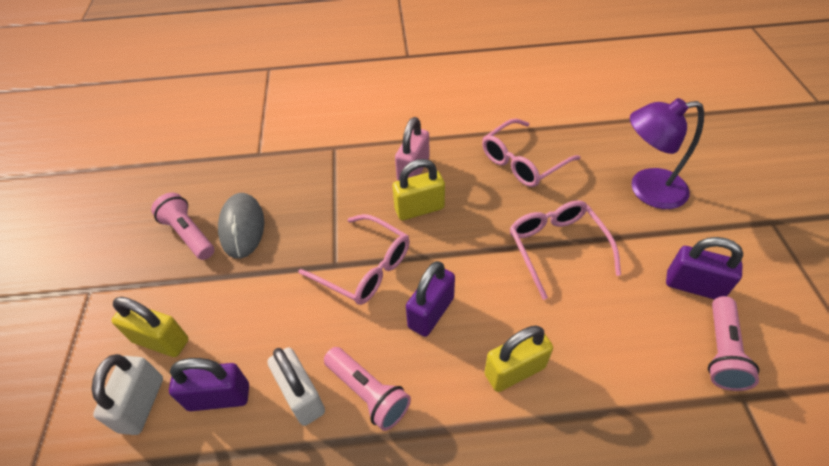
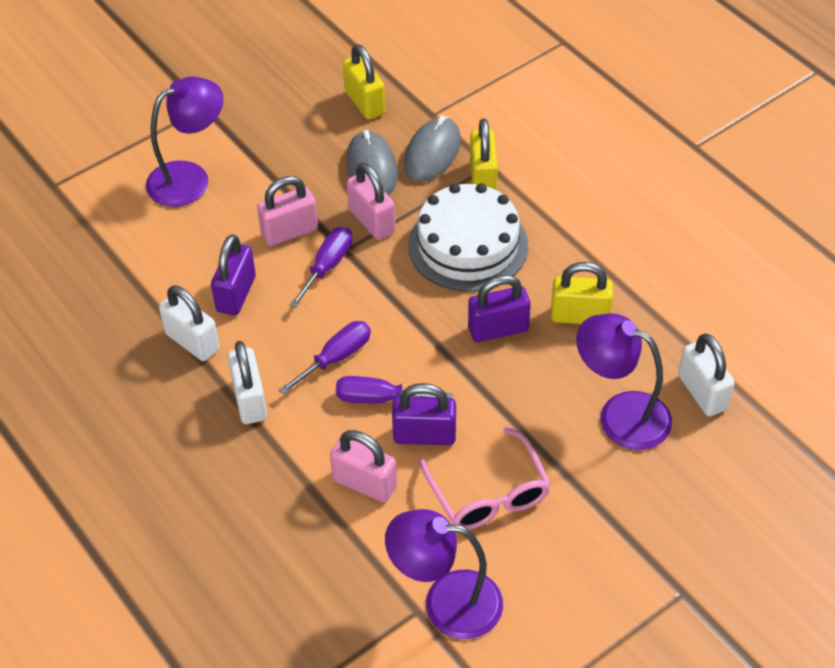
grey mouse: [218,193,264,259] = 1 -> [347,130,398,195] [404,116,461,182] = 2
pink flashlight: [151,193,214,260] [324,347,411,431] [708,296,759,391] = 3 -> none = 0
pink glasses: [299,214,410,305] [482,119,580,187] [509,201,621,300] = 3 -> [418,426,551,530] = 1
pink padlock: [395,117,430,181] = 1 -> [257,176,318,246] [330,430,397,502] [347,162,396,240] = 3
purple lamp: [630,98,704,209] = 1 -> [146,77,223,207] [385,509,503,639] [576,313,672,450] = 3
purple screwdriver: none = 0 -> [279,321,371,395] [289,227,352,308] [336,376,453,404] = 3
white cake: none = 0 -> [408,183,528,292] = 1
white padlock: [92,354,163,435] [267,347,325,426] = 2 -> [159,286,220,361] [227,341,267,424] [678,334,735,416] = 3

